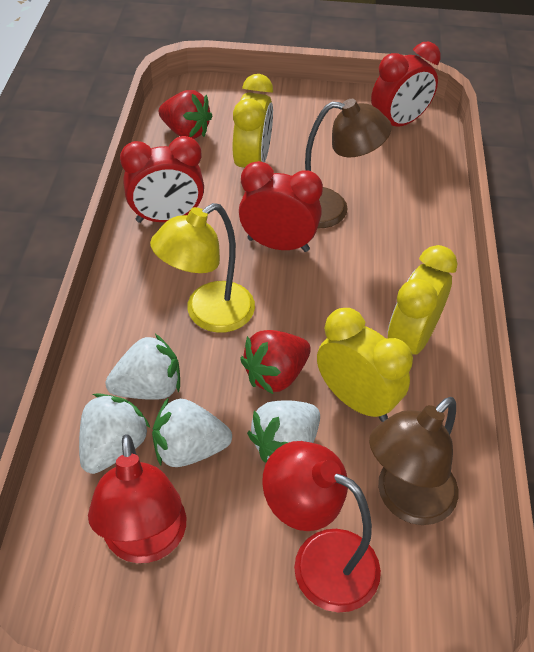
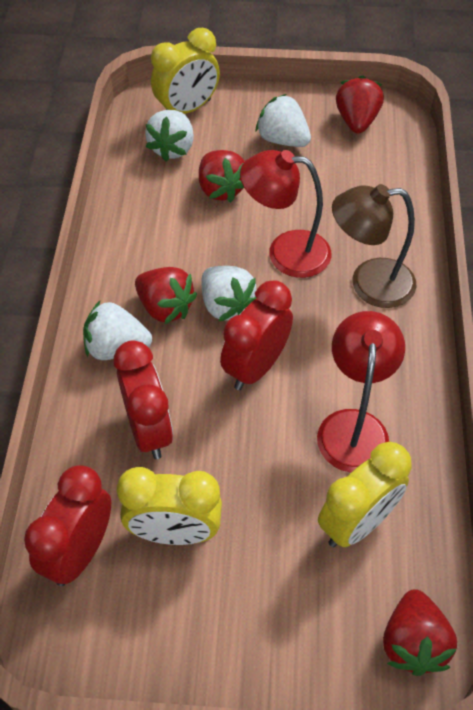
brown lamp: [305,99,392,228] [369,397,458,525] = 2 -> [332,184,416,308] = 1
red strawberry: [158,90,213,139] [240,330,311,394] = 2 -> [135,267,197,324] [199,150,245,202] [336,75,384,134] [383,589,457,676] = 4
yellow lamp: [150,203,255,333] = 1 -> none = 0

